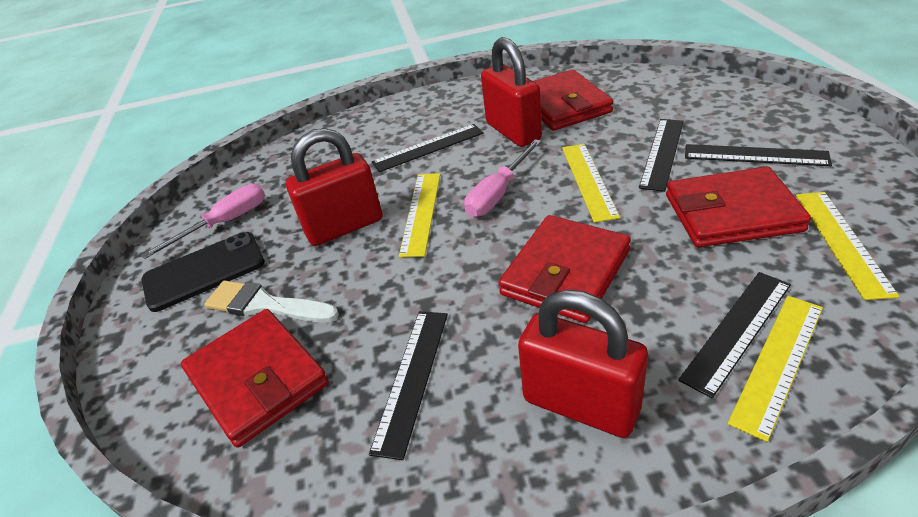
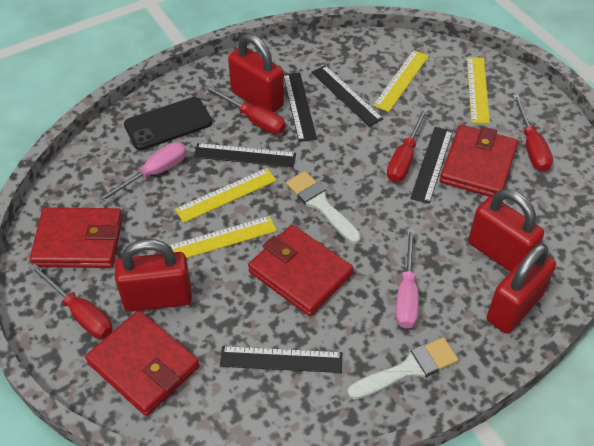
red padlock: [286,128,382,246] [481,37,542,147] [518,289,648,438] = 3 -> [115,239,192,312] [228,34,284,112] [468,189,544,272] [486,243,556,334] = 4
red screwdriver: none = 0 -> [29,263,113,339] [203,85,286,134] [387,108,428,182] [513,94,553,172] = 4
white brush: [204,281,339,323] = 1 -> [286,171,361,244] [347,337,459,400] = 2

